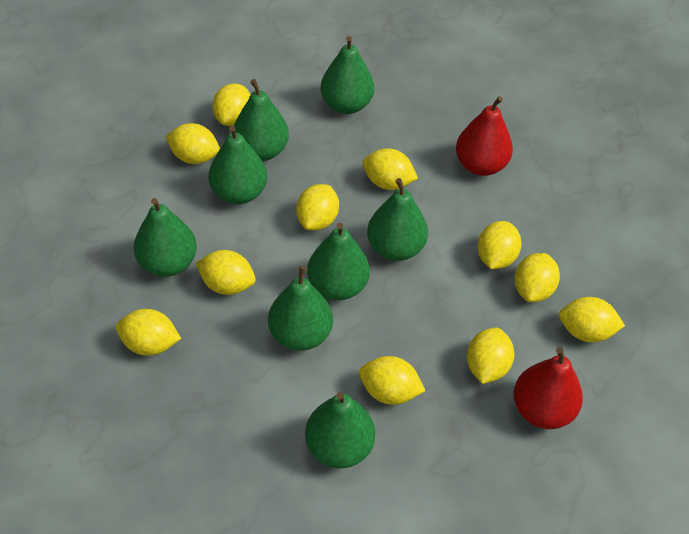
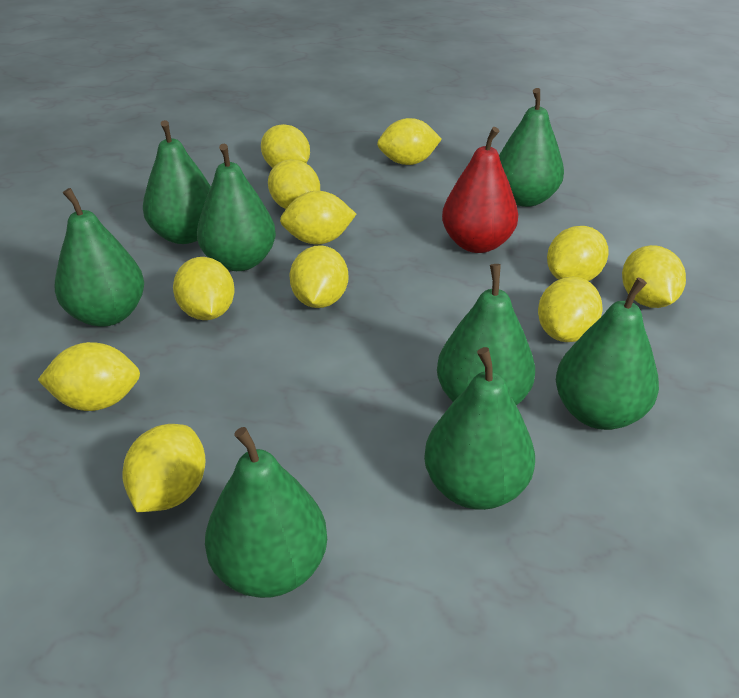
red pear: [456,96,513,176] [514,348,583,429] = 2 -> [442,127,518,253] = 1

